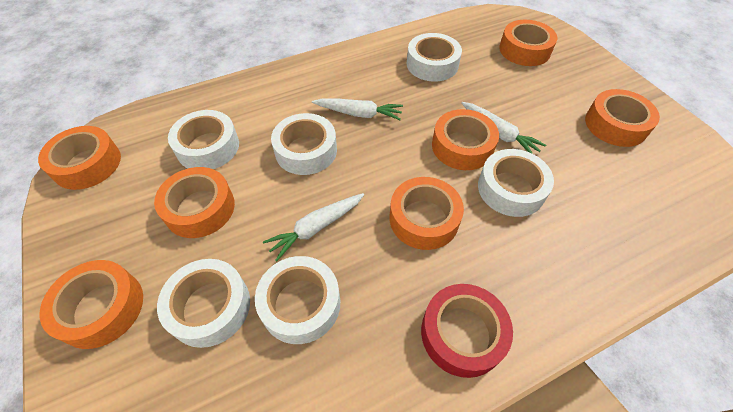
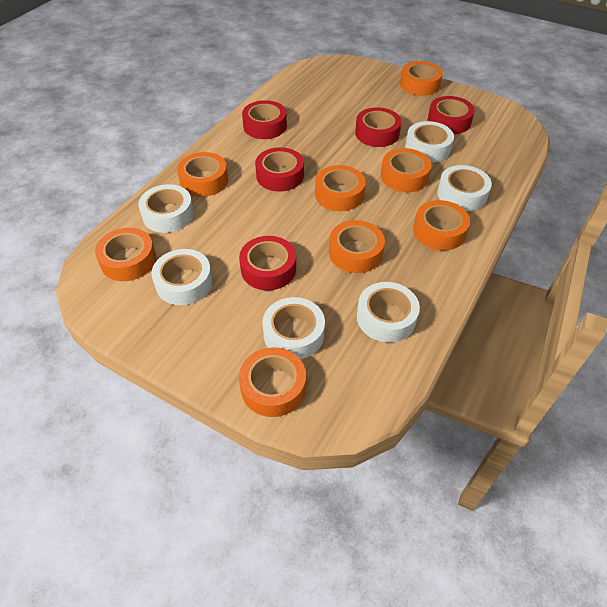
orange tape: [38,126,121,190] [40,260,143,349] [154,167,235,238] [390,177,464,250] [432,109,499,170] [499,20,557,66] [585,89,660,147] = 7 -> [95,228,156,281] [177,152,228,197] [239,347,306,417] [315,165,366,211] [329,220,385,273] [381,148,432,192] [400,61,443,96] [413,200,470,250] = 8
red tape: [421,284,513,378] = 1 -> [239,236,296,291] [242,100,287,139] [255,147,304,191] [355,107,401,147] [428,96,475,134] = 5
white carrot: [263,193,364,261] [312,98,403,120] [461,102,546,154] = 3 -> none = 0

